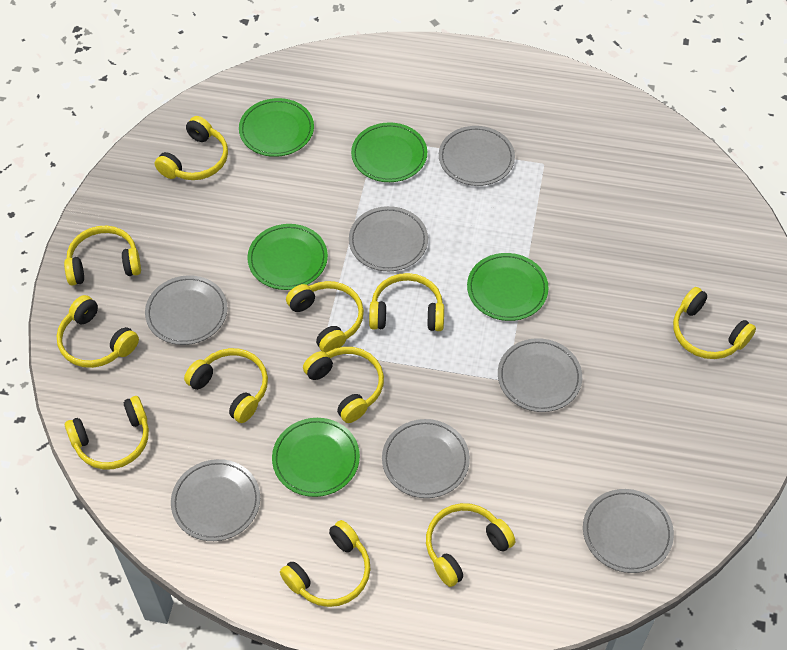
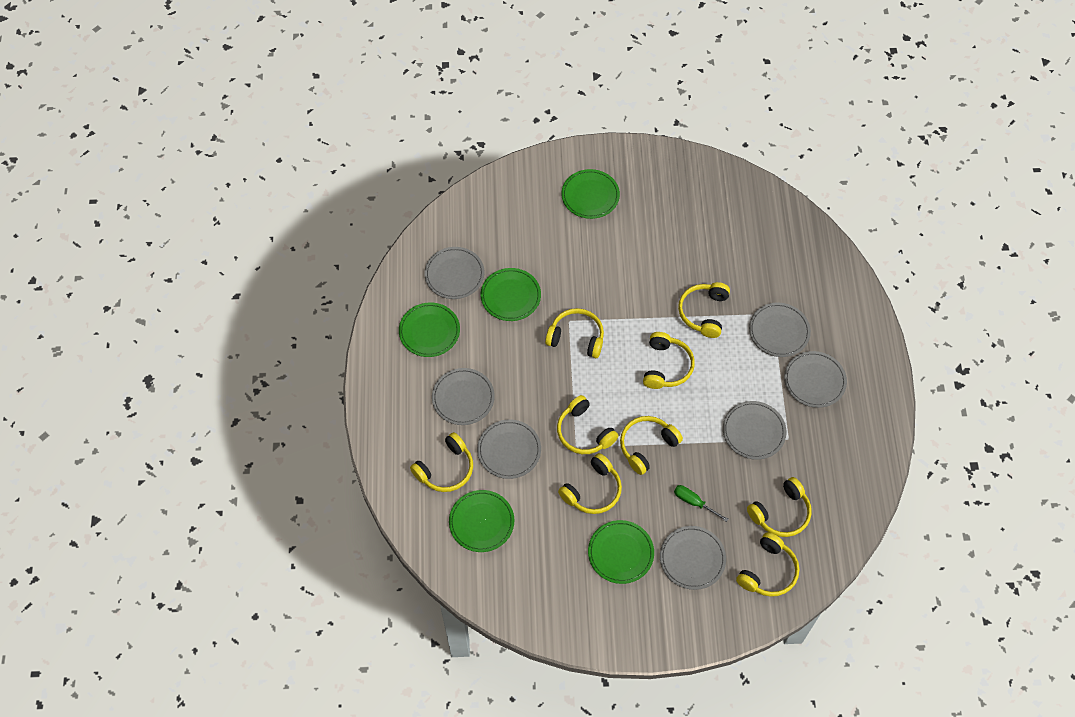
green screwdriver: none = 0 -> [674,485,728,522] = 1
yellow headphones: [56,295,139,368] [64,226,141,285] [65,396,149,470] [155,116,228,180] [184,348,268,423] [280,520,371,607] [286,281,364,353] [303,347,384,423] [369,273,444,331] [426,503,515,587] [673,287,756,359] = 11 -> [410,432,473,492] [545,308,604,358] [557,395,619,454] [558,453,622,514] [620,416,683,475] [643,332,695,389] [678,282,730,338] [736,532,799,597] [747,477,812,537] = 9

